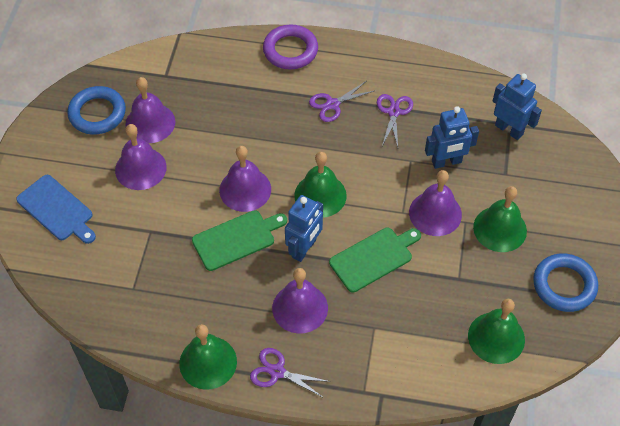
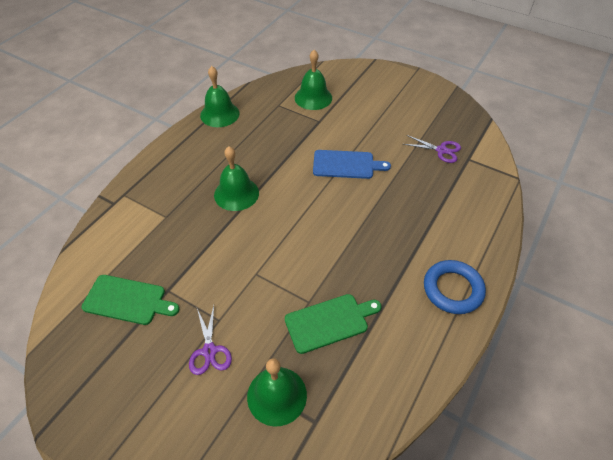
blue ring: [67,86,126,134] [533,253,598,312] = 2 -> [424,260,486,314] = 1
blue robot: [285,195,323,262] [425,106,479,169] [492,73,542,140] = 3 -> none = 0
purple bell: [115,124,167,190] [125,77,175,143] [219,146,271,212] [272,268,328,333] [409,170,462,236] = 5 -> none = 0
purple ring: [263,24,318,69] = 1 -> none = 0
purple scissors: [250,348,331,398] [309,81,374,122] [377,94,413,147] = 3 -> [189,306,232,375] [404,135,461,163] = 2

